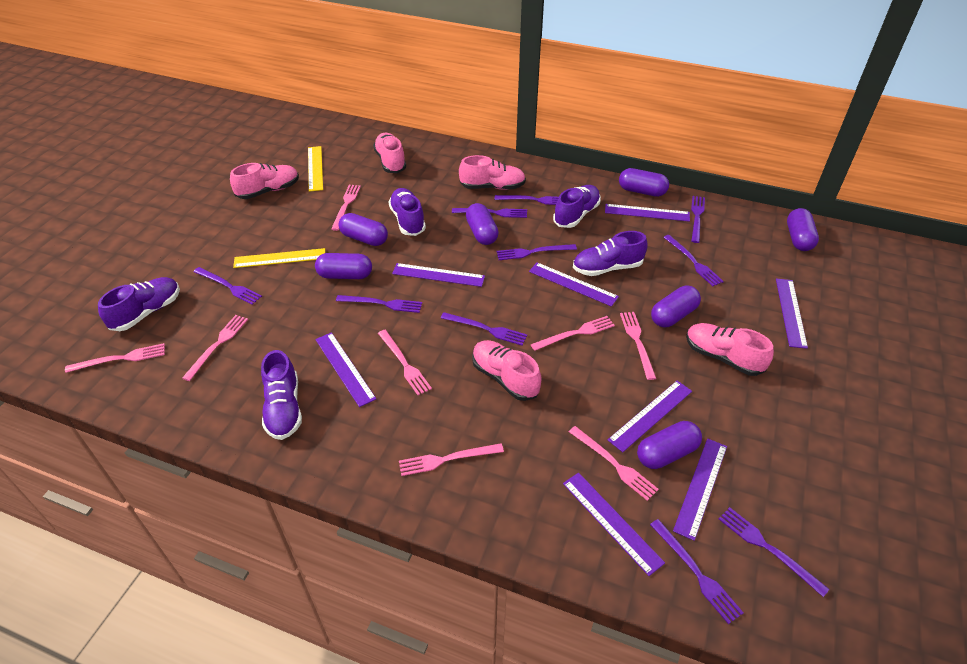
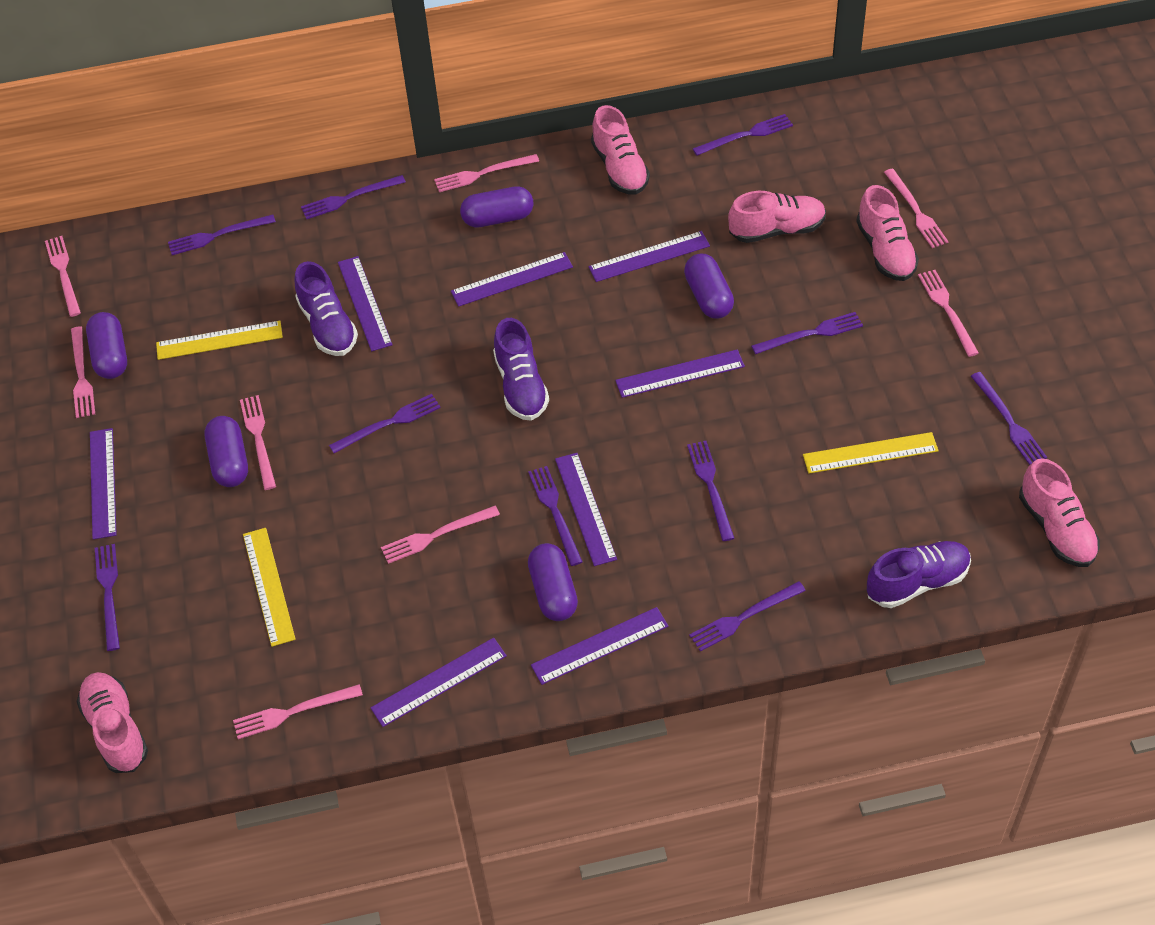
purple capsule: [315,253,372,279] [338,213,388,246] [466,203,499,245] [619,168,669,197] [637,421,702,469] [651,286,701,327] [787,208,819,251] = 7 -> [86,312,127,379] [204,416,248,487] [460,186,534,228] [528,543,578,621] [684,254,734,319] = 5
purple shoe: [98,277,180,331] [261,350,302,440] [388,188,426,236] [553,185,601,228] [573,231,648,276] = 5 -> [294,261,358,356] [493,318,549,421] [867,541,971,608] = 3
yellow ruler: [233,248,325,268] [308,146,323,192] = 2 -> [156,321,283,360] [243,528,296,647] [803,432,939,474] = 3

